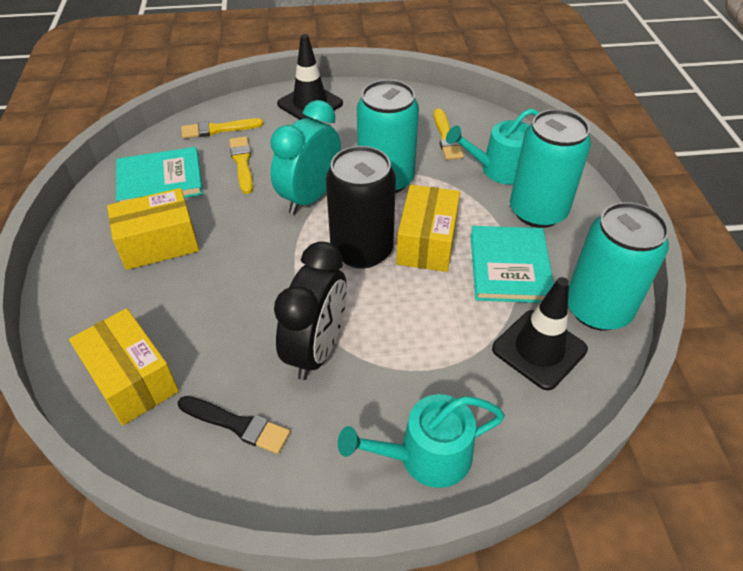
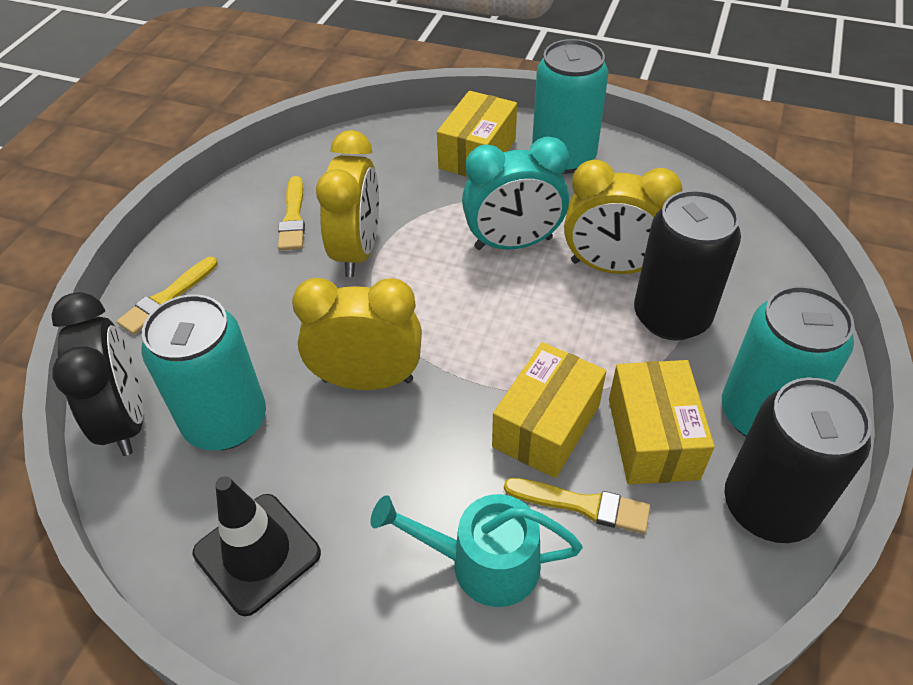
black brush: [178,396,290,454] = 1 -> none = 0
black can: [326,146,396,269] = 1 -> [634,190,741,341] [724,377,872,543] = 2
black traffic cone: [277,34,343,120] [492,277,588,390] = 2 -> [193,476,321,616] = 1
turquoise book: [116,147,203,202] [470,226,554,303] = 2 -> none = 0
turquoise watering can: [338,394,505,488] [446,108,540,185] = 2 -> [371,494,582,607] = 1
yellow clock: none = 0 -> [292,278,422,390] [316,130,379,277] [564,159,683,274] = 3

